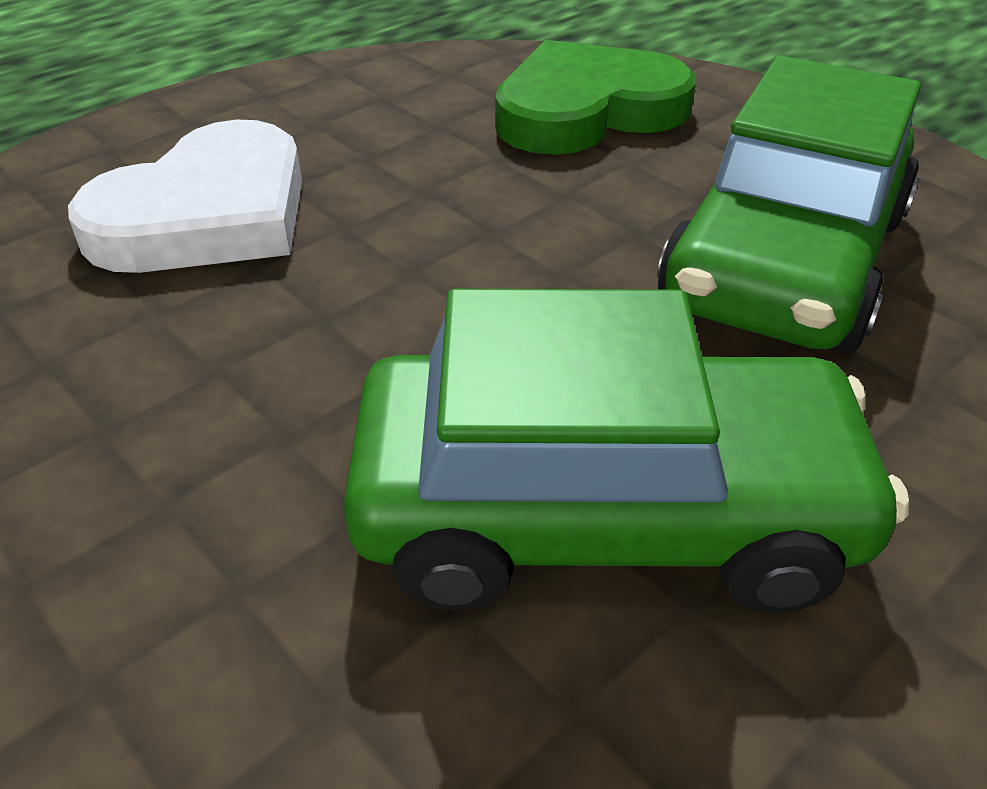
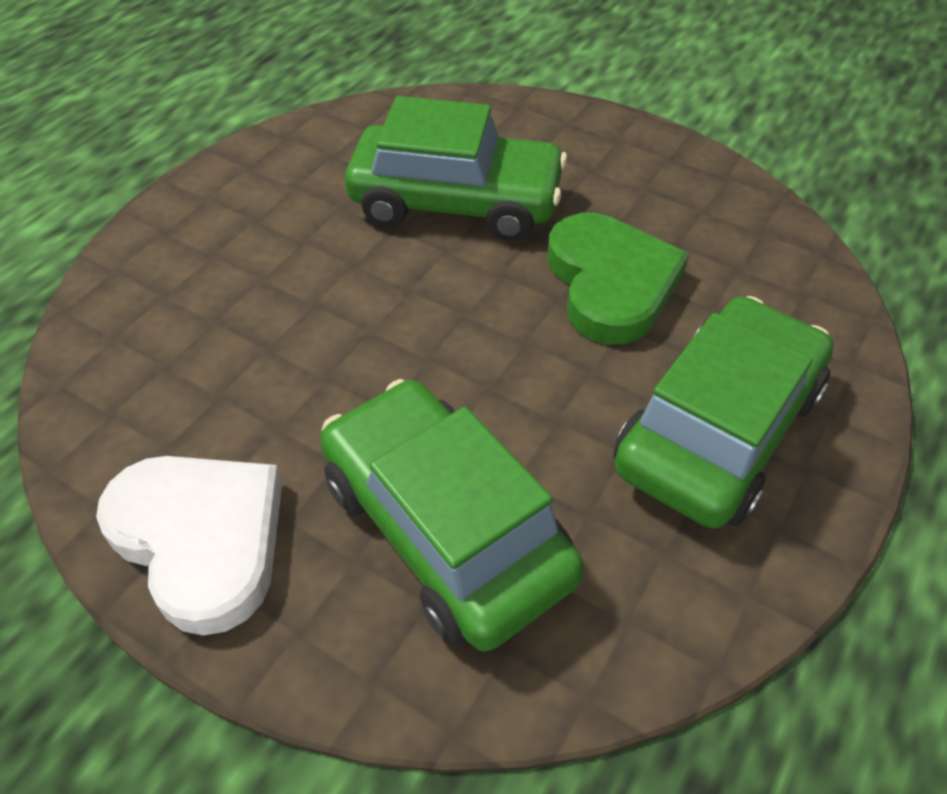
green car: [343,289,909,613] [657,55,921,353] = 2 -> [320,379,584,651] [345,96,567,241] [614,296,833,529] = 3

